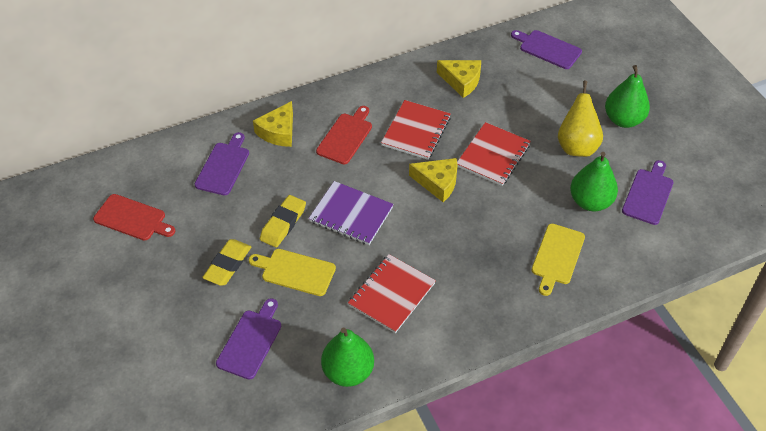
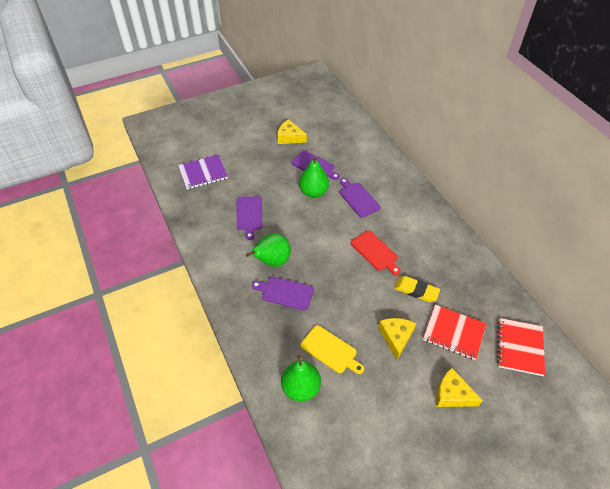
red cutting board: [93,194,175,241] [316,106,372,164] = 2 -> [351,231,401,275] = 1
red notebook: [348,254,436,333] [381,100,451,160] [457,122,531,186] = 3 -> [423,305,486,360] [497,318,545,376] = 2
yellow cutting board: [249,249,336,296] [531,224,585,296] = 2 -> [301,325,364,374] = 1
yellow eraser: [202,239,251,286] [260,195,306,248] = 2 -> [394,276,440,302] = 1
yellow pear: [558,80,603,157] = 1 -> none = 0

